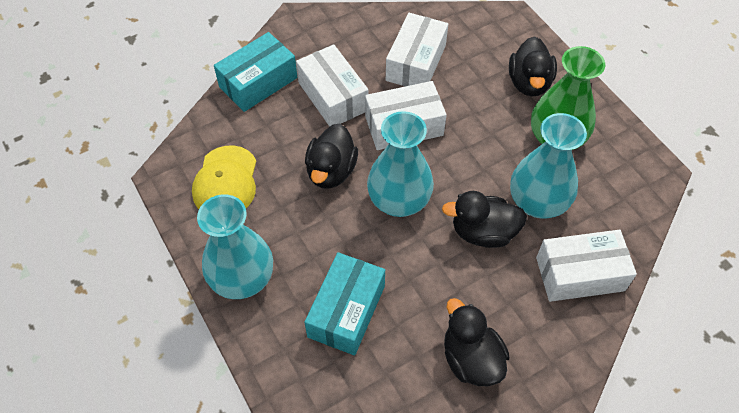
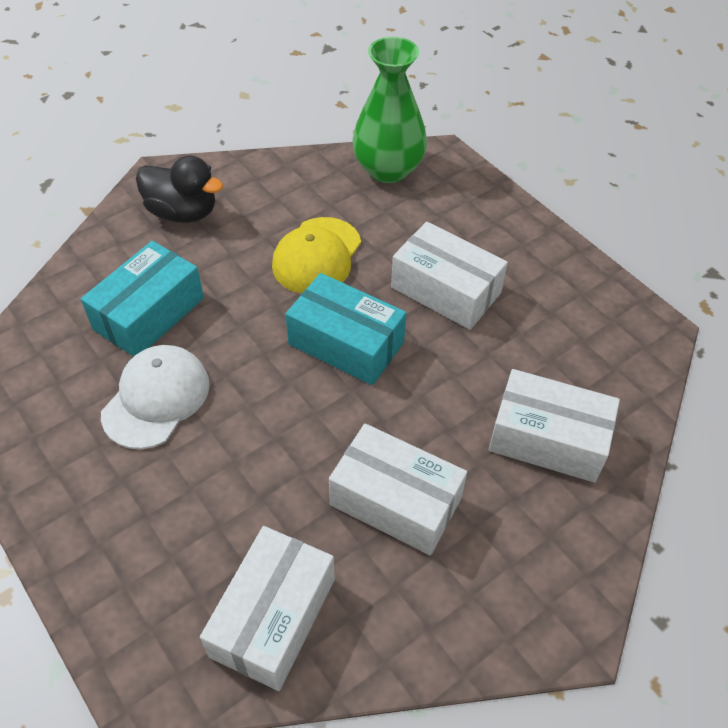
black duck: [305,123,358,189] [442,191,527,248] [444,298,509,386] [509,36,557,96] = 4 -> [136,156,223,223] = 1
turquoise vase: [197,194,273,299] [367,111,434,217] [510,113,587,219] = 3 -> none = 0
white cap: none = 0 -> [101,345,210,449] = 1

